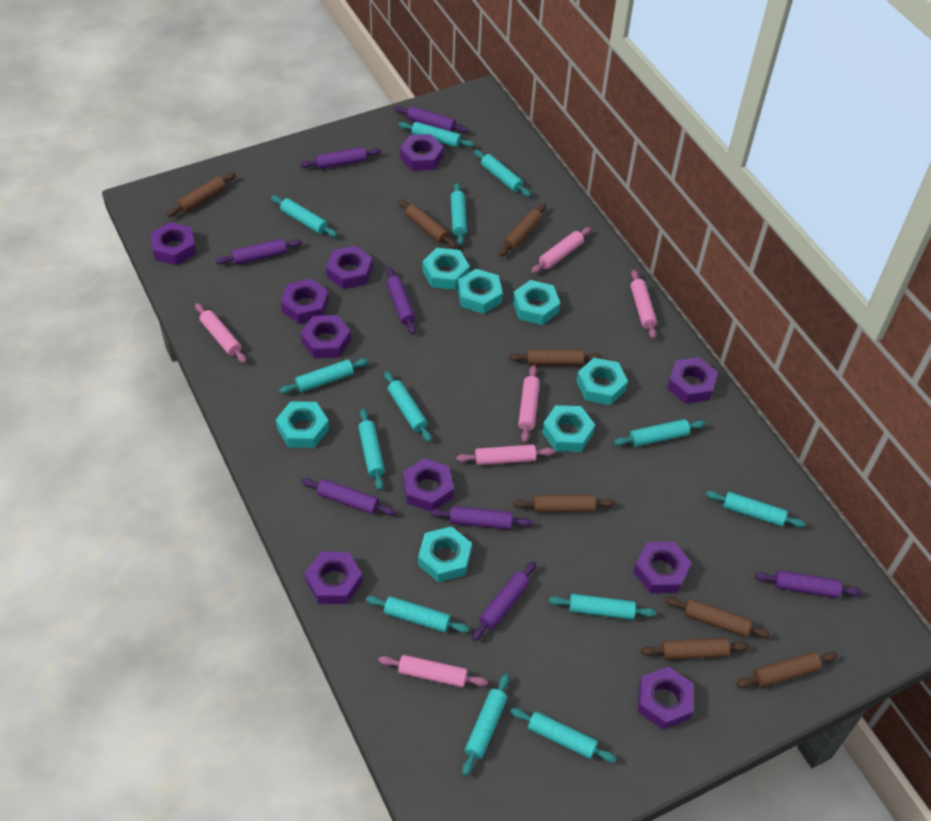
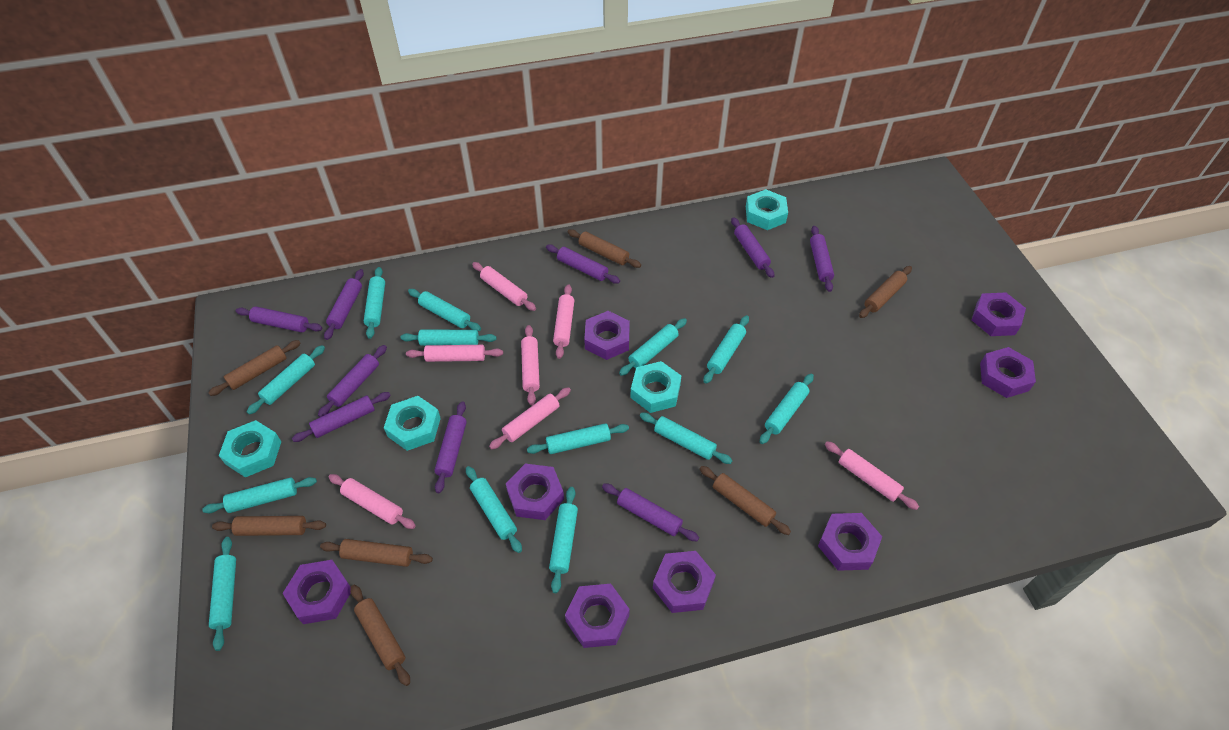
brown rolling pin: [167,173,236,217] [398,199,457,248] [499,204,546,257] [509,349,602,365] [514,494,615,512] [641,638,750,660] [665,597,771,638] [736,652,837,688] = 8 -> [208,340,300,396] [212,516,326,536] [320,539,433,567] [350,585,410,686] [568,229,641,268] [700,466,791,535] [859,266,912,318] = 7
pink rolling pin: [195,303,246,363] [378,655,488,688] [456,444,555,465] [518,365,540,443] [531,227,591,273] [630,270,657,339] = 6 -> [328,474,416,529] [406,345,503,362] [472,262,536,311] [489,387,571,450] [521,325,540,405] [553,284,575,359] [825,441,919,510] = 7
purple nut: [151,222,196,265] [281,279,329,324] [301,315,351,359] [305,552,363,604] [326,246,373,289] [400,134,444,171] [403,458,454,511] [634,542,692,593] [638,667,694,730] [667,357,718,404] = 10 -> [282,560,351,624] [506,464,564,520] [565,584,630,648] [584,311,630,360] [653,551,716,613] [818,513,882,571] [972,293,1026,336] [980,347,1036,398] = 8
purple rolling pin: [216,239,302,265] [300,147,381,169] [301,478,396,515] [386,267,416,334] [395,106,468,133] [430,506,532,530] [472,561,536,641] [755,570,862,598] = 8 -> [236,306,322,332] [292,392,391,442] [318,345,387,417] [324,269,364,340] [435,401,467,493] [546,244,620,284] [602,483,699,541] [731,217,774,278] [810,226,834,292] = 9
turquoise nut: [276,401,329,448] [418,526,472,582] [422,248,470,290] [457,269,503,314] [513,280,560,325] [542,405,595,452] [577,358,628,405] = 7 -> [219,420,281,477] [384,396,441,451] [630,361,681,413] [746,189,788,230] = 4

